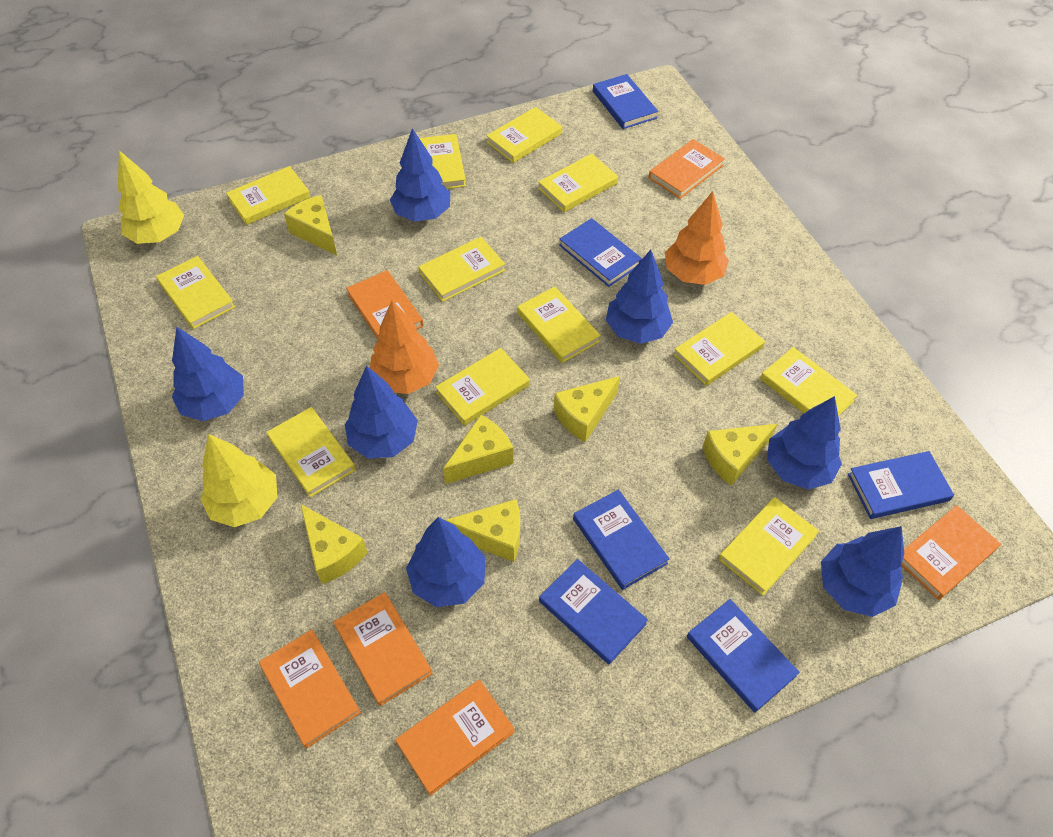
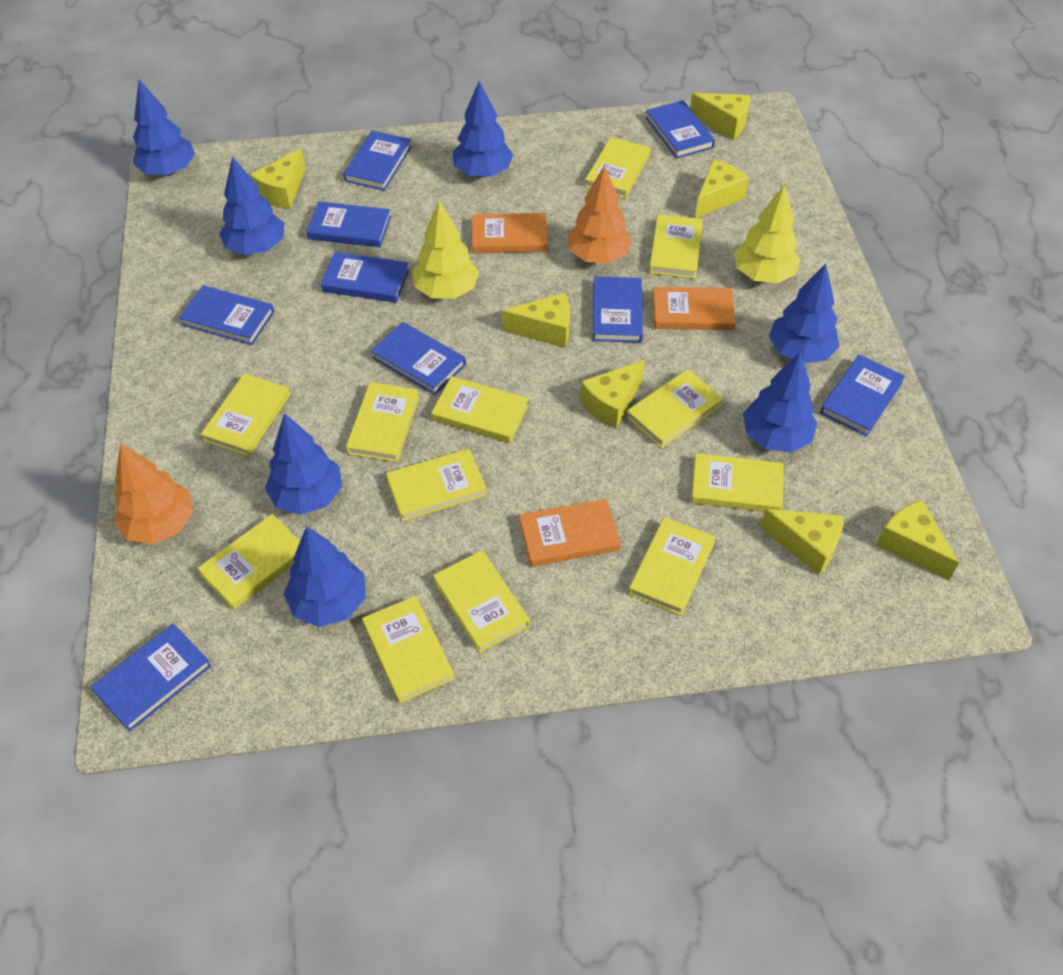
blue book: [539,559,648,664] [559,218,642,287] [573,489,669,590] [593,74,658,129] [687,599,800,713] [848,451,954,519] = 6 -> [91,623,211,732] [179,285,274,345] [306,201,391,247] [321,252,409,303] [343,130,412,191] [371,322,466,395] [593,276,643,343] [646,100,715,159] [820,354,905,436] = 9
orange book: [259,630,361,748] [334,592,433,706] [346,270,424,339] [395,680,515,796] [649,139,725,199] [901,505,1001,600] = 6 -> [472,213,548,253] [519,499,621,567] [653,287,736,330] = 3
yellow cheese: [284,195,337,256] [301,504,368,584] [443,414,513,484] [445,499,520,562] [554,376,620,442] [702,424,777,486] = 6 -> [250,148,306,209] [502,293,570,348] [580,360,645,429] [690,93,750,140] [695,159,749,218] [760,509,844,575] [876,500,959,580] = 7

